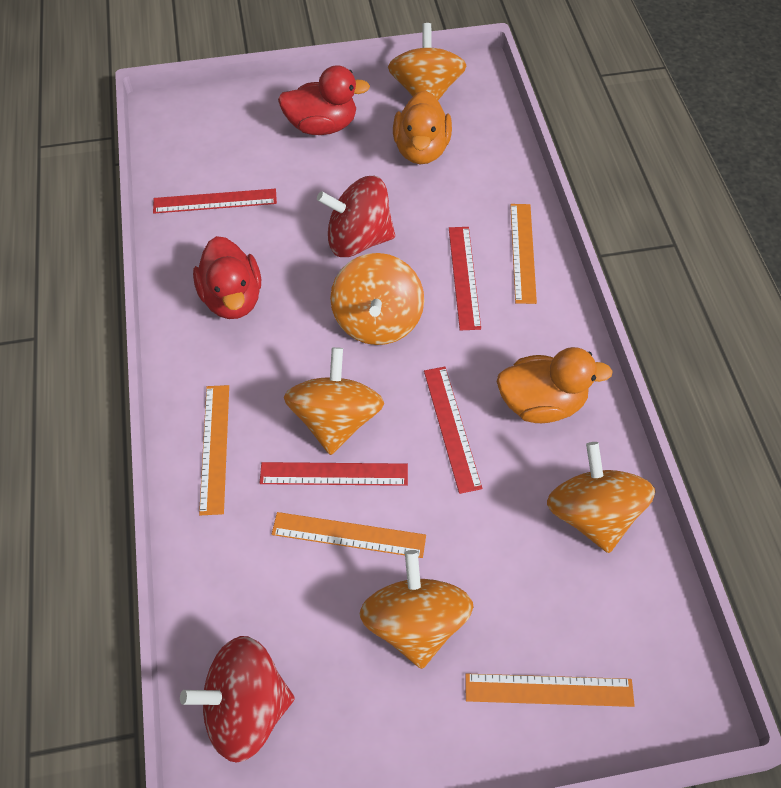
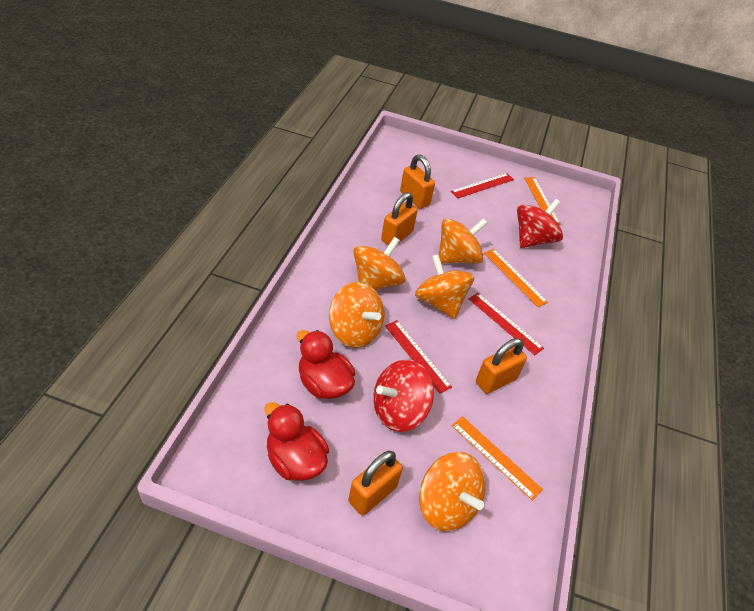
orange duck: [393,90,452,164] [497,347,613,423] = 2 -> none = 0
orange padlock: none = 0 -> [349,450,403,516] [381,192,418,245] [400,155,435,209] [476,338,527,394] = 4
orange ruler: [199,385,229,515] [272,512,426,558] [465,673,635,707] [510,204,537,304] = 4 -> [451,416,543,501] [484,249,548,307] [524,177,561,225] = 3
red ruler: [153,189,277,214] [260,462,408,486] [424,367,482,494] [449,227,481,330] = 4 -> [385,320,452,394] [451,173,514,198] [469,293,544,355] = 3

